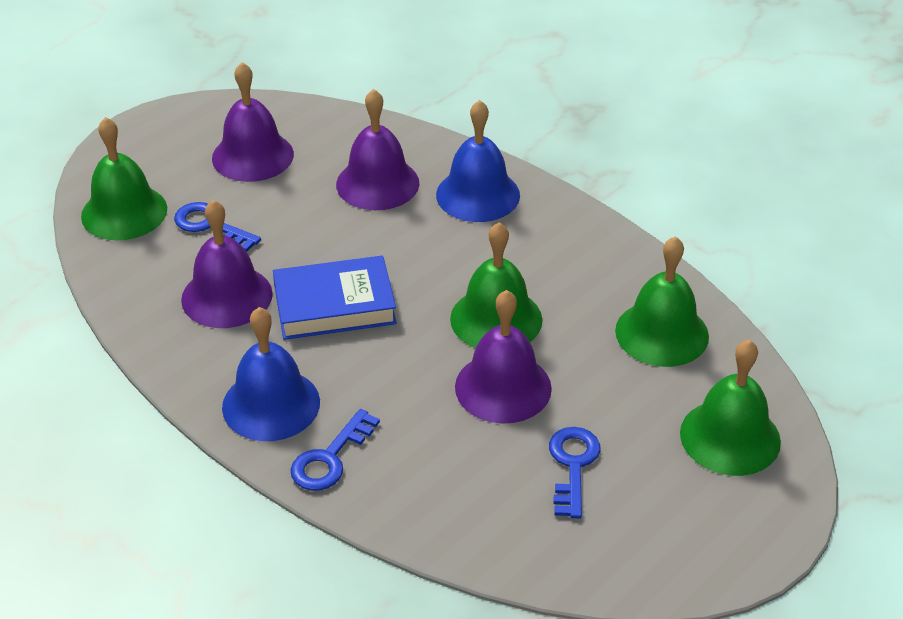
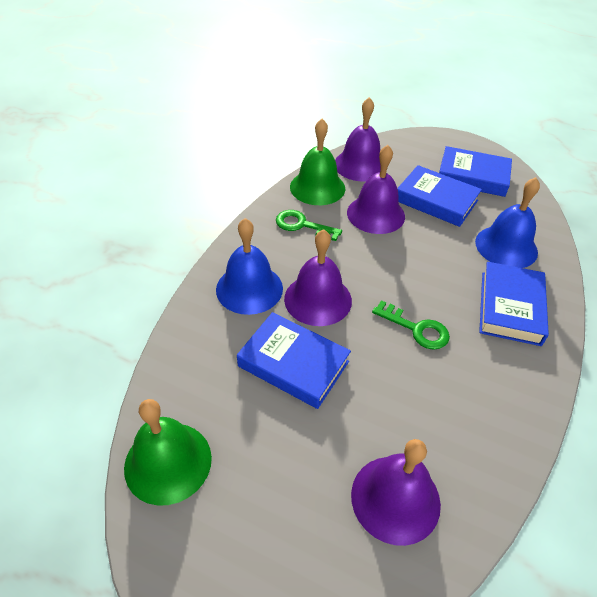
blue book: [273,256,397,340] = 1 -> [237,312,351,409] [397,165,482,227] [439,146,512,197] [479,262,549,346] = 4
blue key: [174,202,261,252] [290,409,380,491] [549,427,601,518] = 3 -> none = 0
green bell: [81,117,167,240] [450,222,542,348] [615,236,709,367] [680,340,781,476] = 4 -> [124,399,212,506] [290,119,345,205] = 2
green key: none = 0 -> [276,210,342,241] [372,300,450,350] = 2

